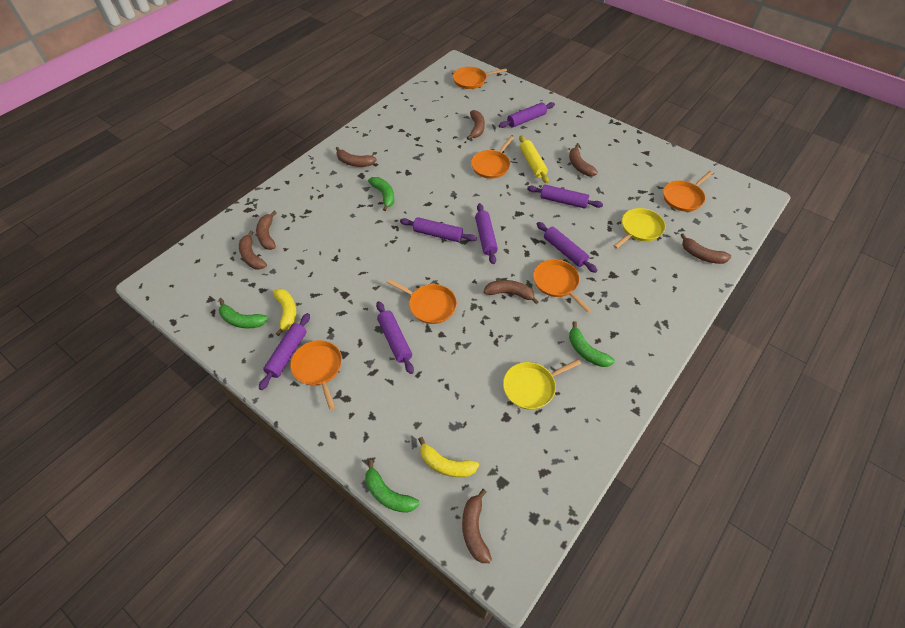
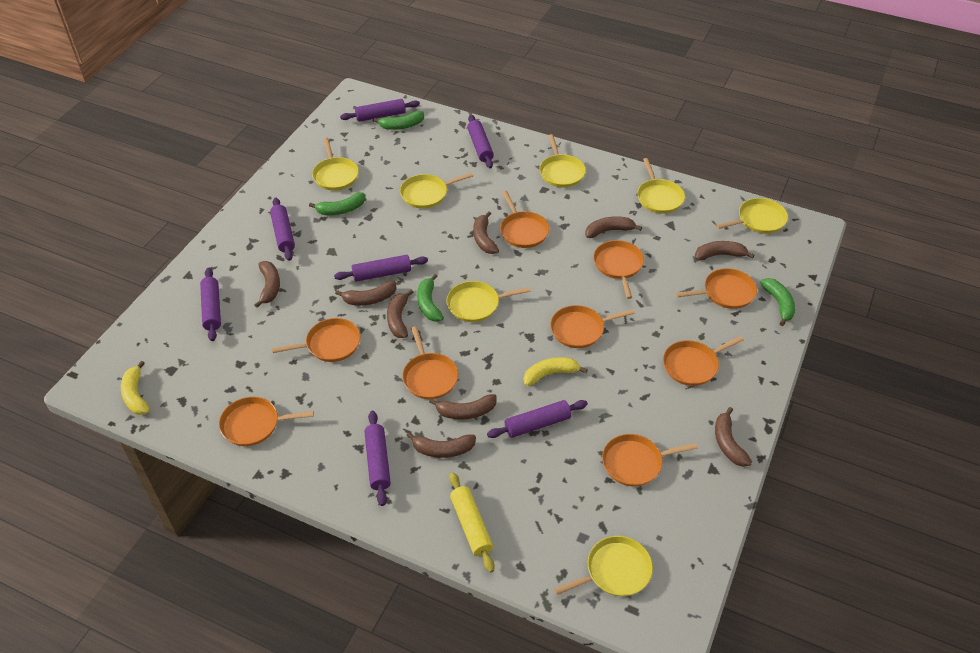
brown banana: [239,231,267,269] [256,211,277,250] [336,147,377,167] [462,489,492,563] [467,110,485,140] [484,280,538,304] [569,144,598,176] [681,233,731,264] = 8 -> [255,261,280,308] [335,281,397,305] [387,290,413,338] [406,432,476,458] [429,394,497,420] [473,211,499,254] [585,216,642,238] [695,241,755,261] [715,407,752,467] = 9
orange pan: [290,340,342,410] [387,279,457,324] [453,67,507,89] [471,136,514,179] [533,259,592,313] [663,171,713,212] = 6 -> [219,397,314,446] [272,318,361,362] [402,326,459,399] [500,191,549,248] [550,305,635,348] [593,240,644,299] [602,434,698,486] [663,336,744,386] [676,268,757,309] = 9
yellow pan: [503,359,581,410] [613,208,666,249] = 2 -> [312,138,359,191] [400,173,473,209] [446,281,531,322] [540,134,586,188] [554,536,653,596] [637,158,685,214] [716,198,788,234] = 7

